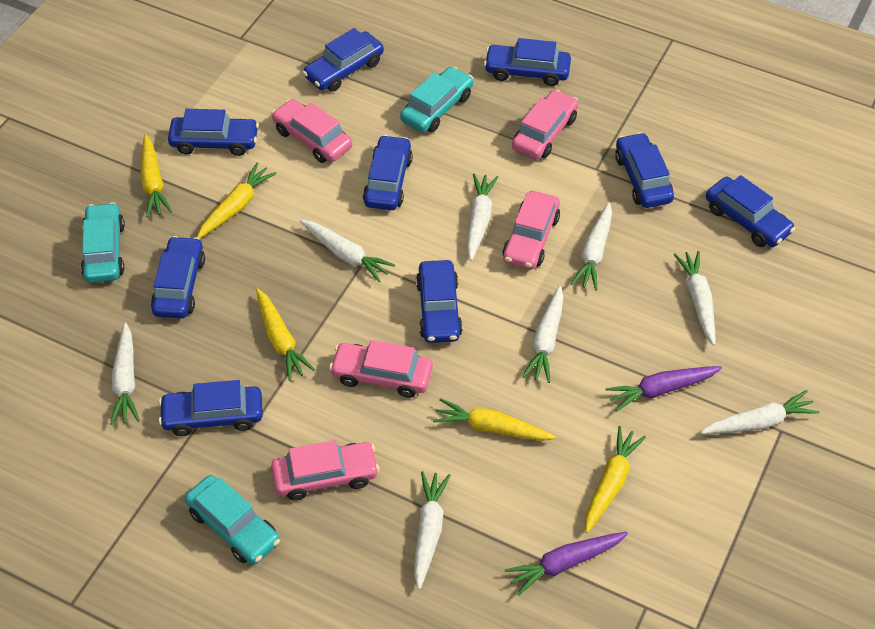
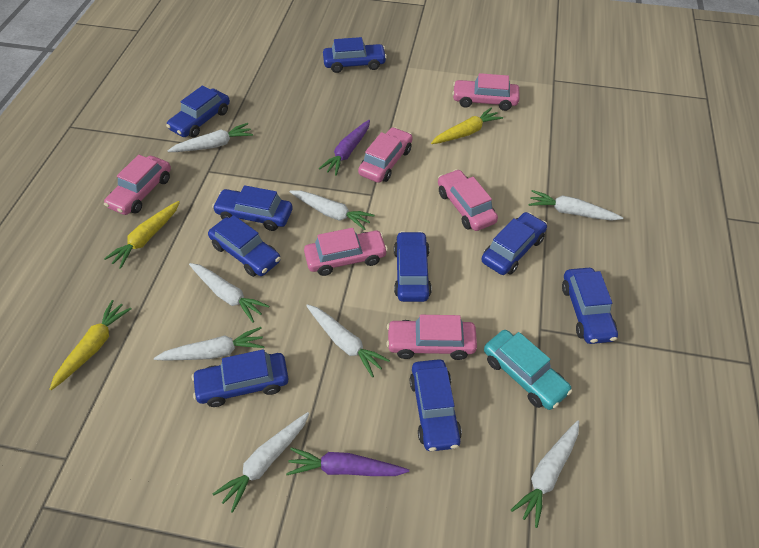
pink car: [271,440,379,501] [272,99,352,163] [329,340,433,398] [502,191,560,270] [512,90,579,159] = 5 -> [104,155,171,215] [304,228,388,276] [358,127,413,183] [386,315,477,360] [438,169,498,231] [452,73,519,111] = 6
turquoise car: [81,202,125,283] [185,475,280,565] [400,66,473,133] = 3 -> [484,330,572,410] = 1
yellow carrot: [141,134,172,217] [197,163,277,238] [256,288,315,381] [433,398,557,441] [585,426,646,533] = 5 -> [49,300,131,390] [104,201,180,269] [431,107,503,144] = 3

